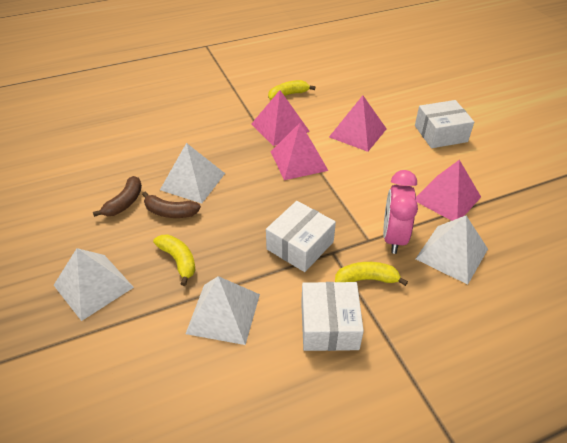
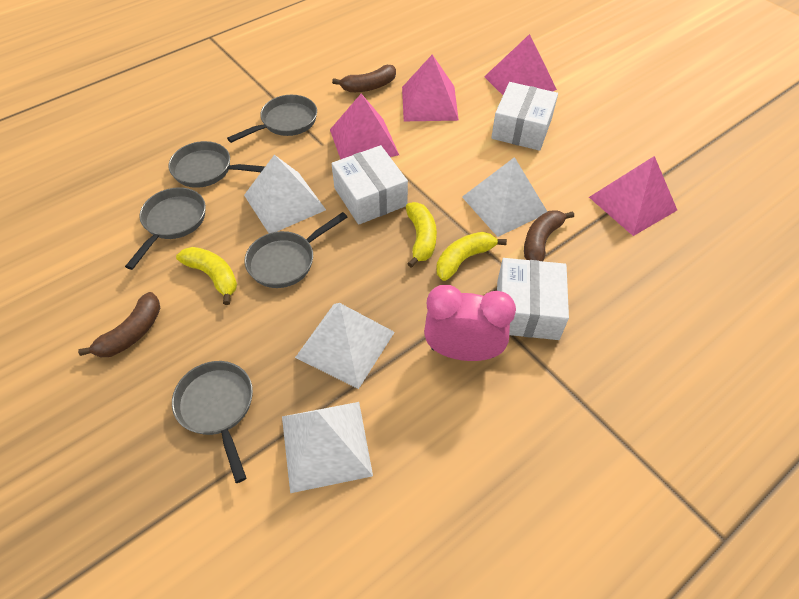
brown banana: [93,176,142,217] [142,192,201,218] = 2 -> [78,292,160,357] [332,65,396,92] [524,210,574,261] = 3
grey pan: none = 0 -> [125,187,206,270] [169,141,265,188] [172,361,253,483] [227,95,317,143] [244,212,347,288] = 5

